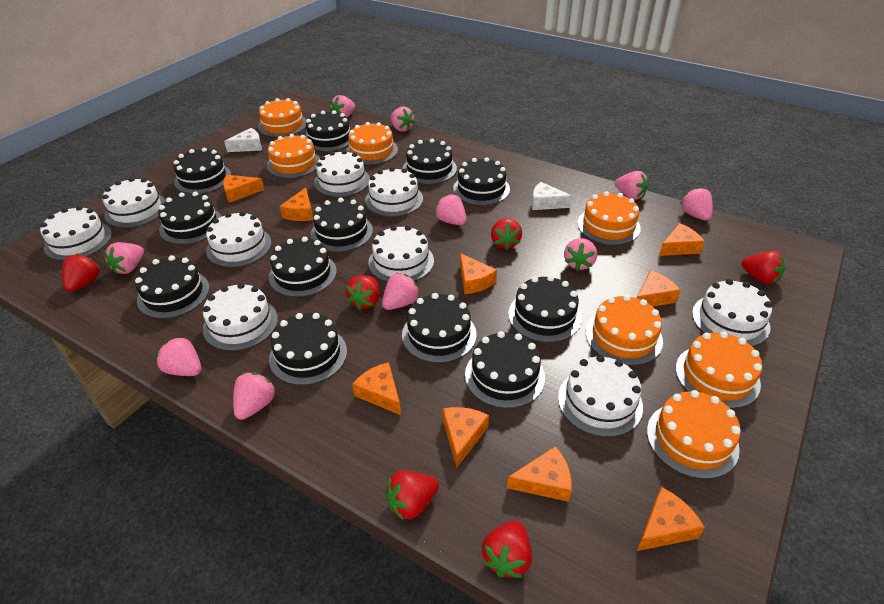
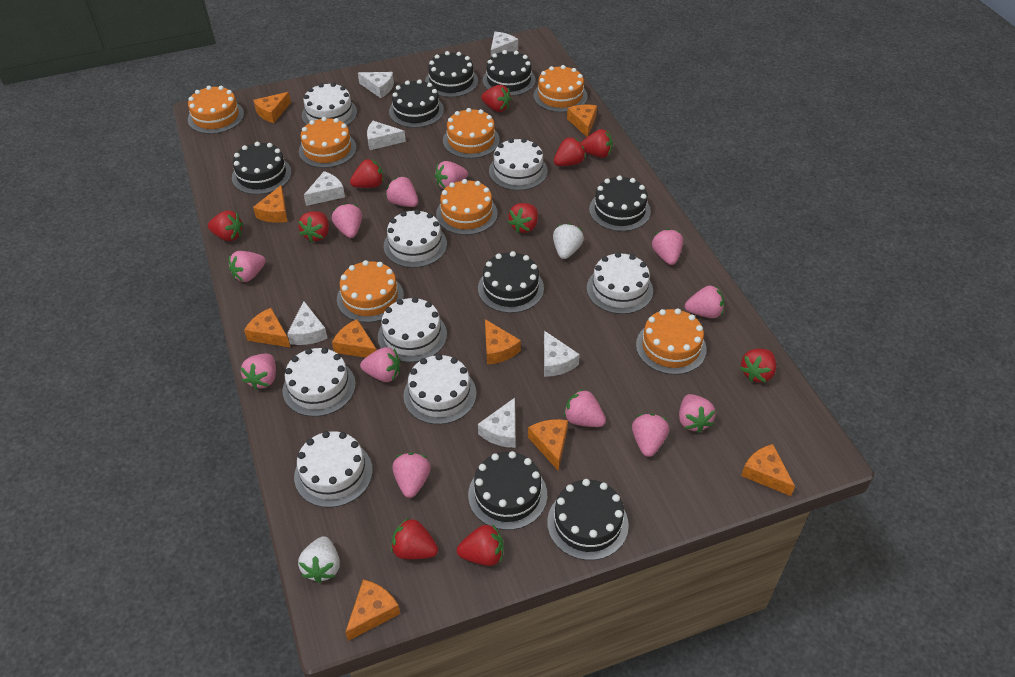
black cake: [135,255,210,319] [158,191,222,244] [174,148,231,194] [269,237,337,297] [269,313,347,385] [305,110,350,151] [311,198,373,252] [402,293,477,363] [403,139,457,184] [453,157,510,205] [465,331,545,408] [508,275,582,342] = 12 -> [232,142,292,195] [389,79,444,128] [425,51,478,97] [468,451,547,530] [478,251,544,313] [483,50,536,96] [547,479,629,560] [589,175,651,231] = 8
pink strawberry: [104,242,144,274] [155,336,201,376] [233,372,276,420] [330,95,355,118] [382,273,420,310] [390,106,415,132] [435,194,467,225] [564,238,597,271] [615,171,648,200] [680,187,713,221] = 10 -> [229,251,266,282] [240,354,276,390] [332,203,362,238] [360,347,401,382] [386,176,418,207] [392,453,431,498] [435,161,468,189] [564,389,606,427] [632,414,669,457] [652,229,683,265] [679,394,715,433] [685,285,724,318] = 12
red strawberry: [62,253,101,292] [346,275,380,310] [385,471,439,521] [482,520,532,578] [491,218,522,250] [741,251,785,284] = 6 -> [208,210,243,241] [298,211,329,242] [350,159,384,188] [391,518,438,559] [457,524,504,566] [481,85,512,112] [508,203,538,233] [554,137,586,166] [581,129,613,158] [740,349,776,383] = 10
white cake: [40,206,112,261] [102,177,166,228] [203,283,278,351] [206,211,272,267] [314,150,370,197] [365,167,423,217] [368,225,434,282] [558,355,643,437] [692,279,772,347] = 9 -> [282,347,356,417] [294,431,373,508] [302,82,357,125] [378,297,447,362] [384,209,447,268] [403,354,476,424] [489,138,548,191] [587,252,653,314] = 8
white cheese: [224,128,262,152] [532,182,572,210] = 2 -> [287,301,328,345] [304,171,345,206] [358,72,394,98] [367,121,406,150] [478,398,515,448] [491,32,518,57] [544,331,580,377] = 7
white strawberry: none = 0 -> [298,536,340,583] [553,223,584,259] = 2

